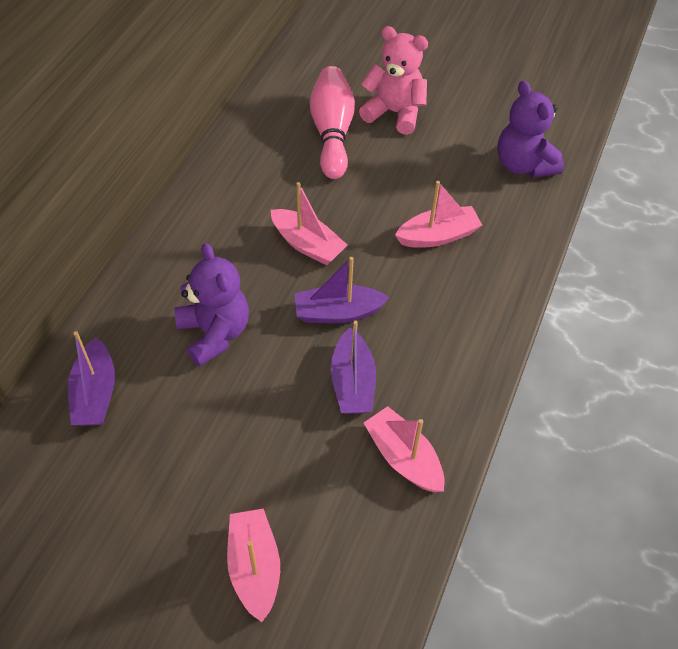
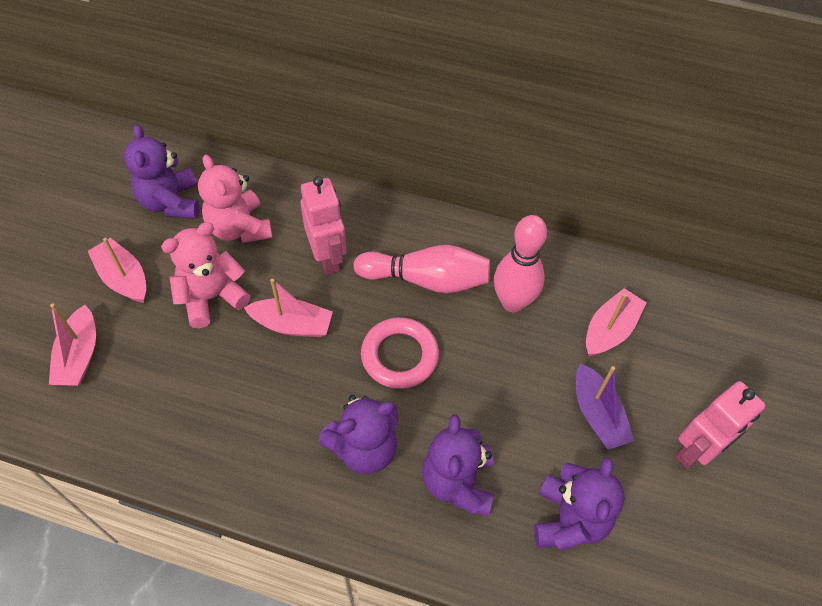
pink bowling pin: [310,66,355,179] = 1 -> [353,245,490,293] [494,215,547,312] = 2
pink ring: none = 0 -> [361,317,439,389] = 1
pink robot: none = 0 -> [300,176,347,275] [676,381,766,469] = 2
pink teddy bear: [359,26,428,135] = 1 -> [161,222,251,328] [198,155,272,243] = 2
purple boat: [68,331,115,426] [294,257,390,323] [331,321,376,414] = 3 -> [576,363,634,450] = 1
purple teddy bear: [174,243,249,367] [497,80,564,178] = 2 -> [124,125,199,219] [319,395,398,474] [422,415,494,516] [534,457,625,551] = 4

